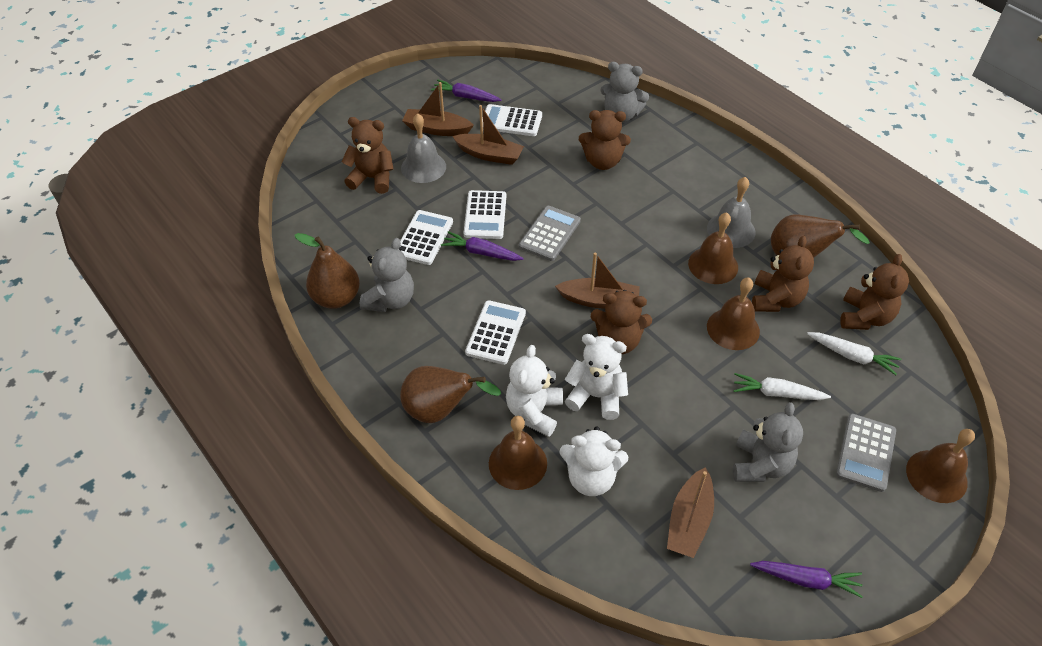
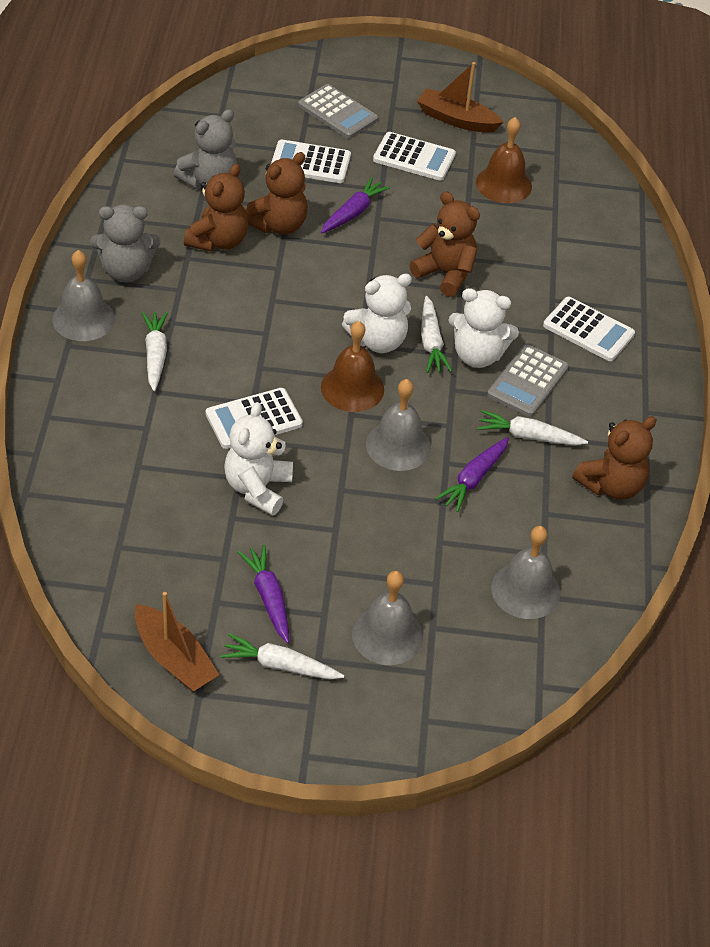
brown bell: [489,416,547,490] [688,212,738,284] [707,278,760,350] [906,429,975,503] = 4 -> [321,321,384,412] [476,117,532,203] = 2
brown boat: [402,82,474,136] [452,105,524,165] [555,253,640,308] [667,467,714,558] = 4 -> [135,592,219,692] [417,62,504,133] = 2
brown pear: [295,233,360,309] [400,366,501,423] [771,214,870,258] = 3 -> none = 0
brown teddy bear: [342,117,393,194] [579,110,631,170] [591,290,652,354] [752,236,814,312] [840,254,909,330] = 5 -> [184,163,248,252] [245,152,308,235] [409,191,480,297] [572,416,657,500] = 4
grey bell: [401,113,446,183] [707,177,755,248] = 2 -> [52,250,115,341] [352,571,423,665] [366,379,431,471] [491,526,561,619] = 4
grey teddy bear: [360,238,414,312] [600,62,649,122] [733,402,803,482] = 3 -> [90,204,161,283] [174,109,237,189] = 2
white carrot: [734,373,831,400] [807,332,902,375] = 2 -> [142,312,168,391] [220,633,344,679] [421,296,452,373] [477,410,588,445] = 4

